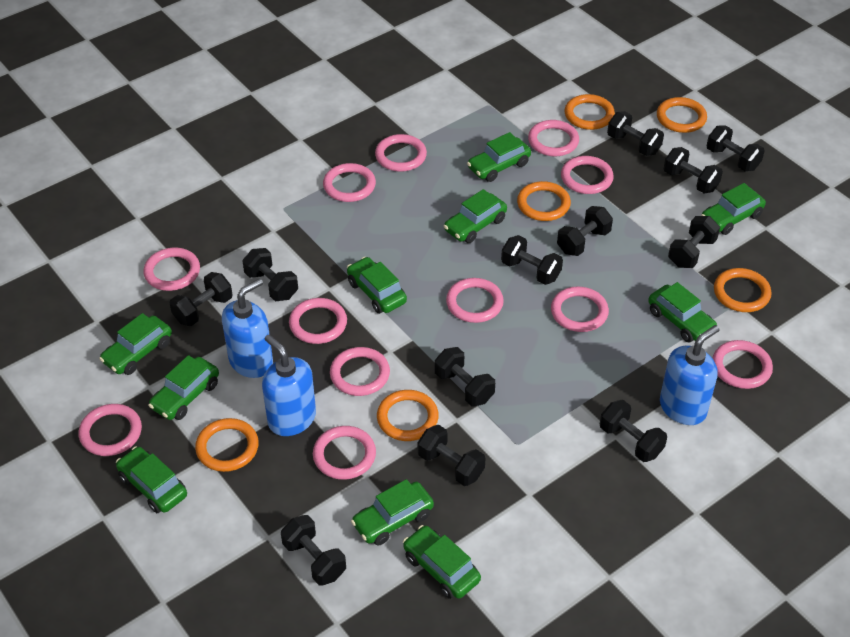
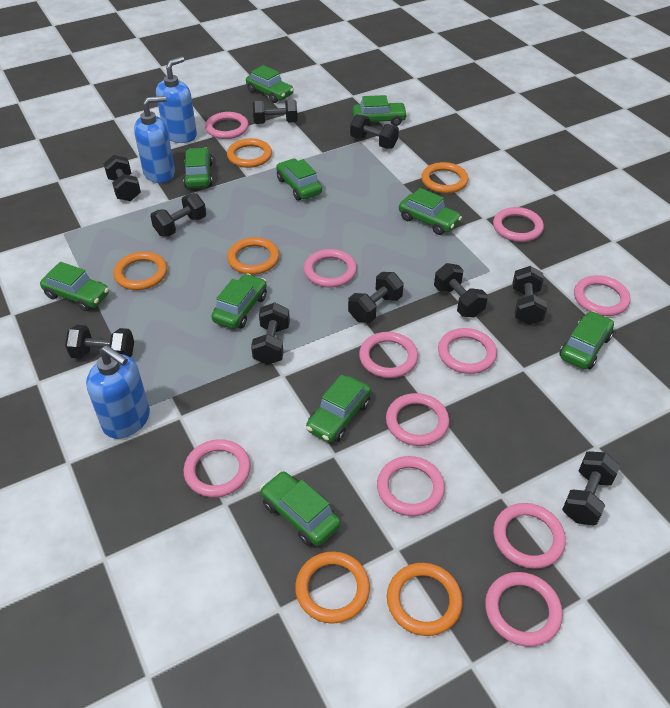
black dumbbell: [170,272,233,326] [243,248,298,301] [281,515,346,586] [418,425,485,486] [435,347,495,406] [501,235,563,285] [557,206,613,256] [600,400,667,462] [607,111,664,156] [664,147,723,194] [668,216,720,268] [706,125,765,172] = 12 -> [65,325,134,359] [104,155,141,201] [150,193,206,237] [251,302,290,365] [253,99,298,124] [348,272,404,323] [350,114,399,149] [434,263,488,318] [512,266,547,325] [562,451,620,525] = 10
pink ring: [79,404,142,456] [143,248,200,291] [289,298,347,344] [313,426,376,480] [323,163,376,202] [330,347,390,396] [375,134,427,172] [446,278,504,323] [528,120,579,156] [551,286,609,332] [561,156,614,194] [712,340,773,389] = 12 -> [184,439,251,497] [205,112,249,139] [304,249,357,287] [359,332,418,378] [377,456,445,516] [386,393,449,446] [438,328,497,374] [485,572,563,647] [493,207,544,242] [493,503,566,569] [574,275,630,316] = 11

